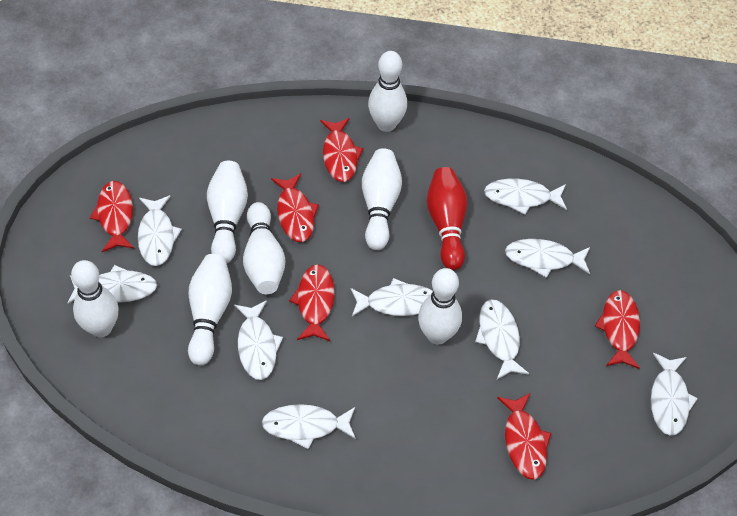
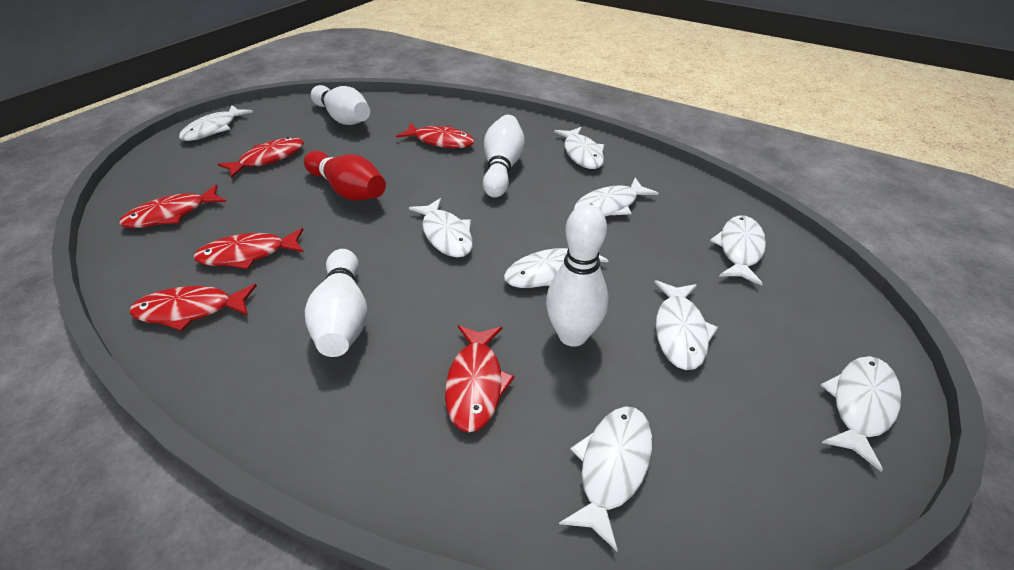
white bowling pin: [71,260,119,337] [188,254,232,365] [207,161,248,263] [243,202,285,294] [362,148,402,250] [368,51,407,132] [418,268,462,345] = 7 -> [305,249,368,357] [311,85,370,125] [483,115,525,198] [546,204,608,347] = 4

